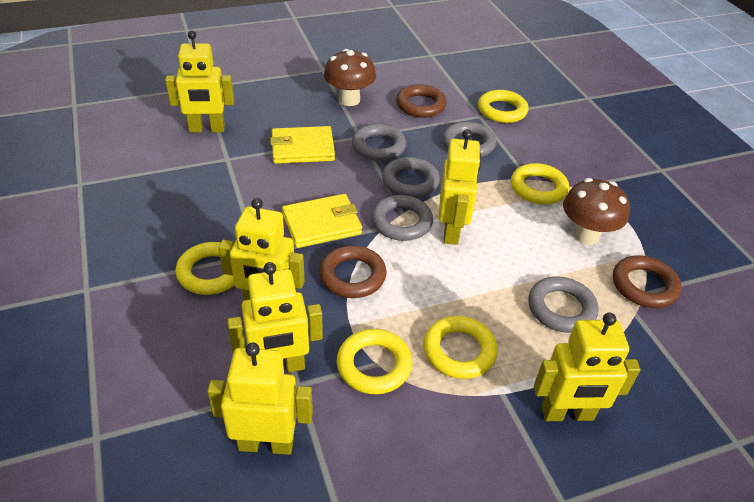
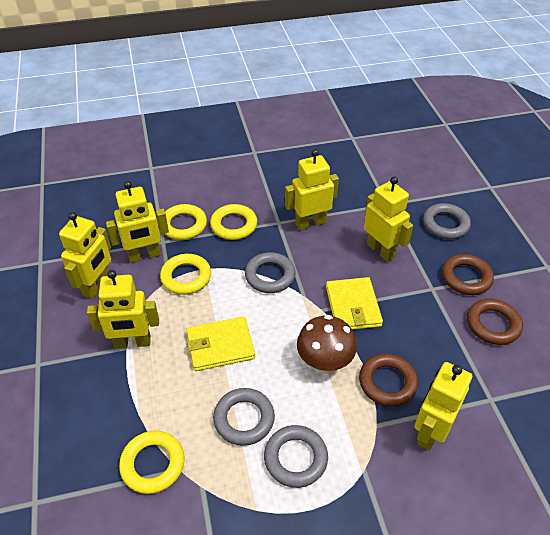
brown mushroom: [324,49,376,106] [563,178,630,245] = 2 -> [297,315,357,373] = 1
grey ring: [352,124,406,161] [371,195,433,241] [382,157,440,198] [443,121,496,157] [528,276,599,333] = 5 -> [213,388,275,446] [245,252,296,293] [264,425,328,488] [423,203,471,239] = 4
yellow ring: [176,242,234,295] [337,329,412,394] [423,316,497,379] [478,90,529,123] [511,163,569,205] = 5 -> [119,431,184,494] [160,254,211,295] [165,204,207,240] [210,204,257,240] = 4

